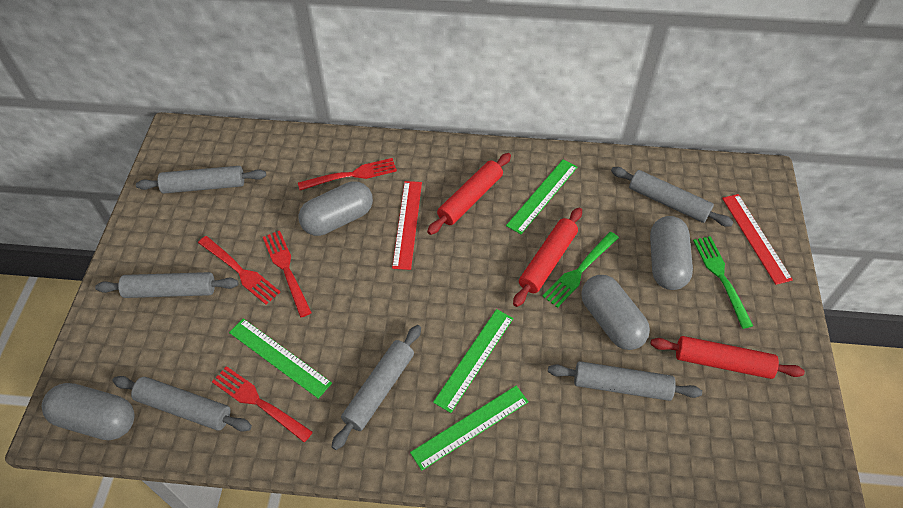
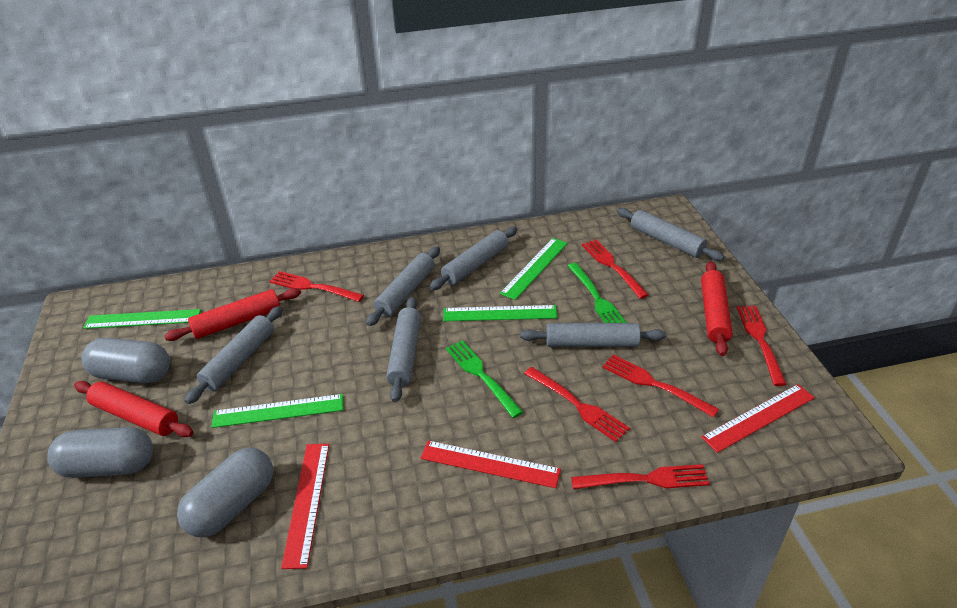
grey capsule: [42,383,135,440] [299,181,373,236] [581,275,650,350] [650,216,693,290] = 4 -> [47,427,153,478] [81,338,170,383] [177,448,273,537] = 3
red fork: [198,236,280,305] [212,366,313,442] [263,231,312,317] [298,158,397,190] = 4 -> [269,271,364,302] [524,367,630,442] [571,464,710,489] [582,239,649,299] [603,355,719,418] [736,306,787,386] = 6
red ruler: [392,181,422,270] [722,194,793,285] = 2 -> [281,444,329,569] [421,440,561,488] [701,384,815,453] = 3

